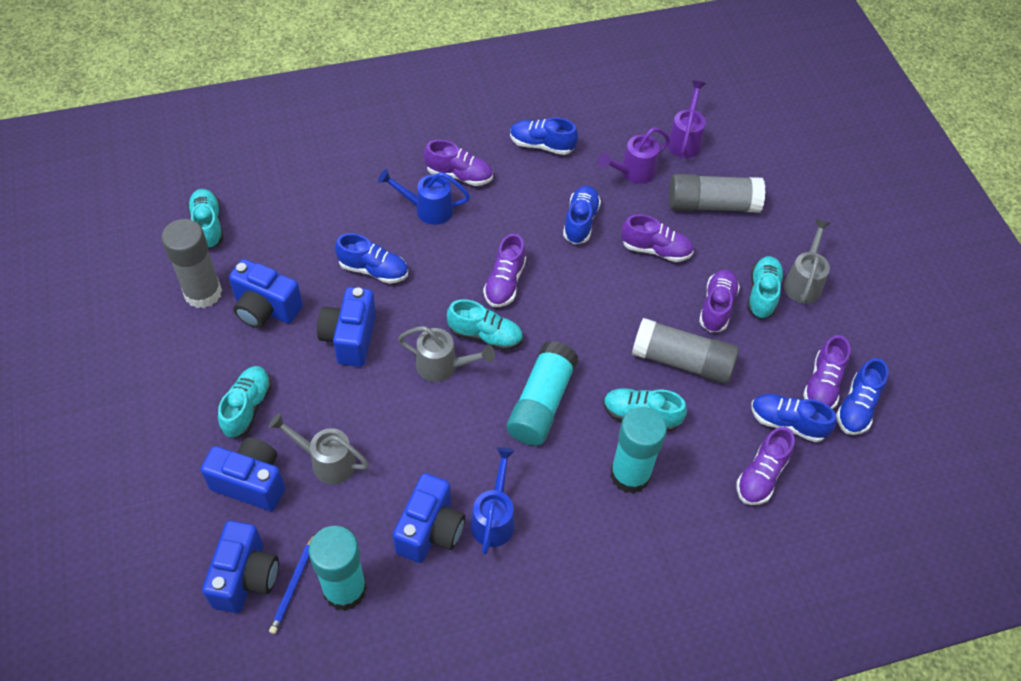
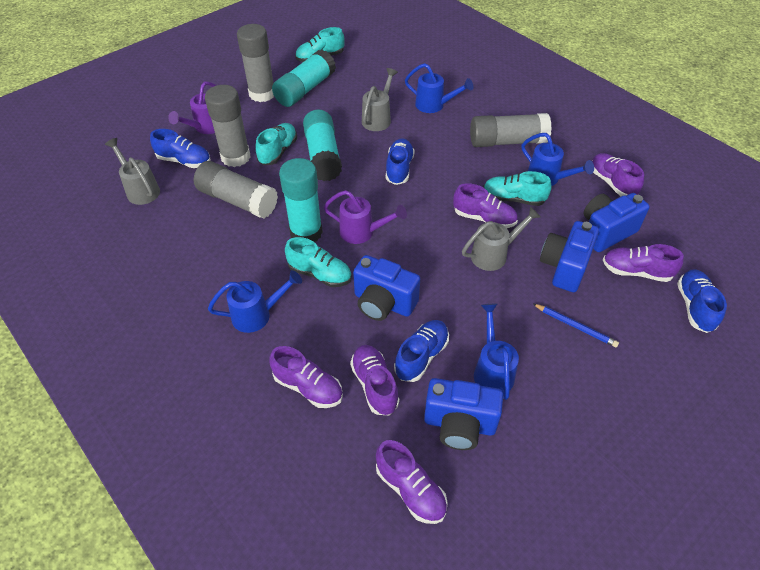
blue camera: [200,437,285,511] [202,521,279,613] [229,259,303,328] [317,287,376,367] [393,473,465,563] = 5 -> [353,255,420,321] [424,378,503,450] [540,221,599,292] [584,193,650,252] = 4
blue shoe: [335,233,408,284] [510,117,578,155] [563,186,601,244] [751,394,836,442] [836,358,888,435] = 5 -> [150,129,211,168] [386,138,415,185] [394,320,449,382] [677,269,727,333] = 4
blue watering can: [378,169,470,225] [470,447,515,555] = 2 -> [208,270,302,333] [405,63,474,113] [474,304,519,400] [522,133,594,186] = 4
grey glue stick: [161,219,222,308] [632,318,739,384] [669,174,765,213] = 3 -> [193,161,278,218] [205,85,251,167] [237,24,274,102] [470,113,552,147] = 4
turquoise shoe: [187,189,224,249] [218,366,272,438] [447,299,523,351] [603,388,687,431] [747,256,784,319] = 5 -> [255,123,297,165] [285,237,352,287] [295,27,345,62] [483,171,552,206] = 4

